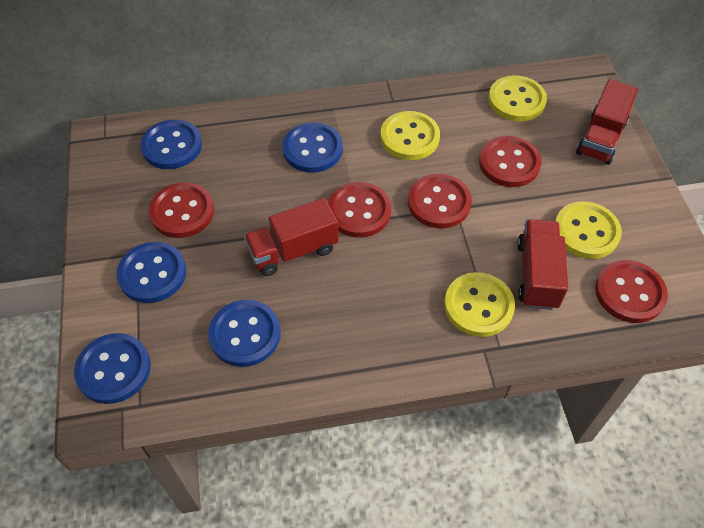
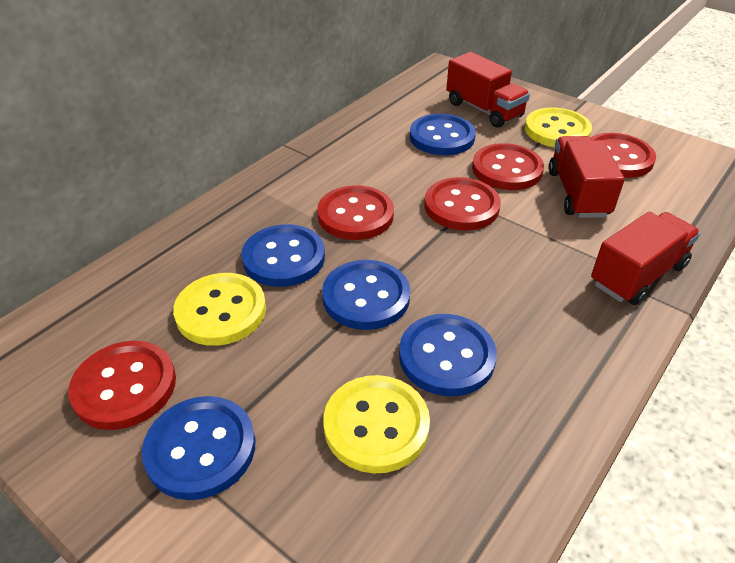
yellow button: [380,111,440,160] [444,272,515,337] [488,75,547,121] [555,201,622,259] = 4 -> [173,273,266,346] [323,375,430,473] [525,107,592,147] = 3

